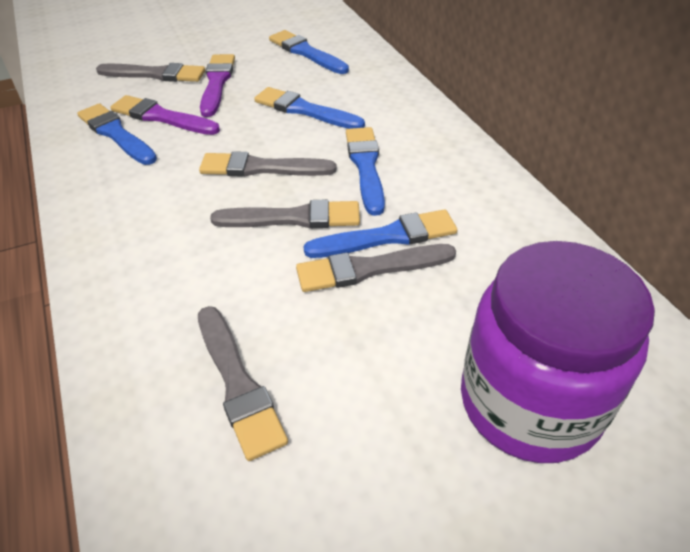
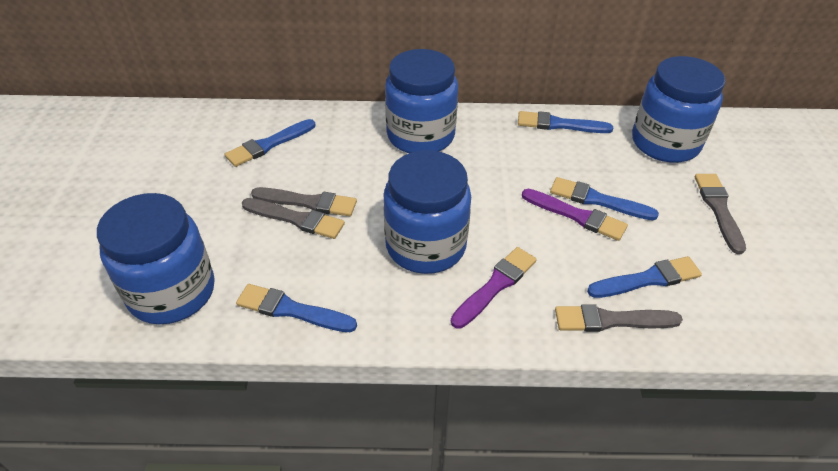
blue jar: none = 0 -> [97,193,215,324] [384,150,471,274] [385,49,458,153] [632,56,725,163] = 4
grey brush: [96,63,205,82] [198,306,288,461] [199,151,337,177] [210,200,360,229] [296,244,456,292] = 5 -> [242,198,345,239] [251,187,357,216] [555,304,683,332] [694,174,746,254] = 4
purple jar: [461,241,655,463] = 1 -> none = 0

